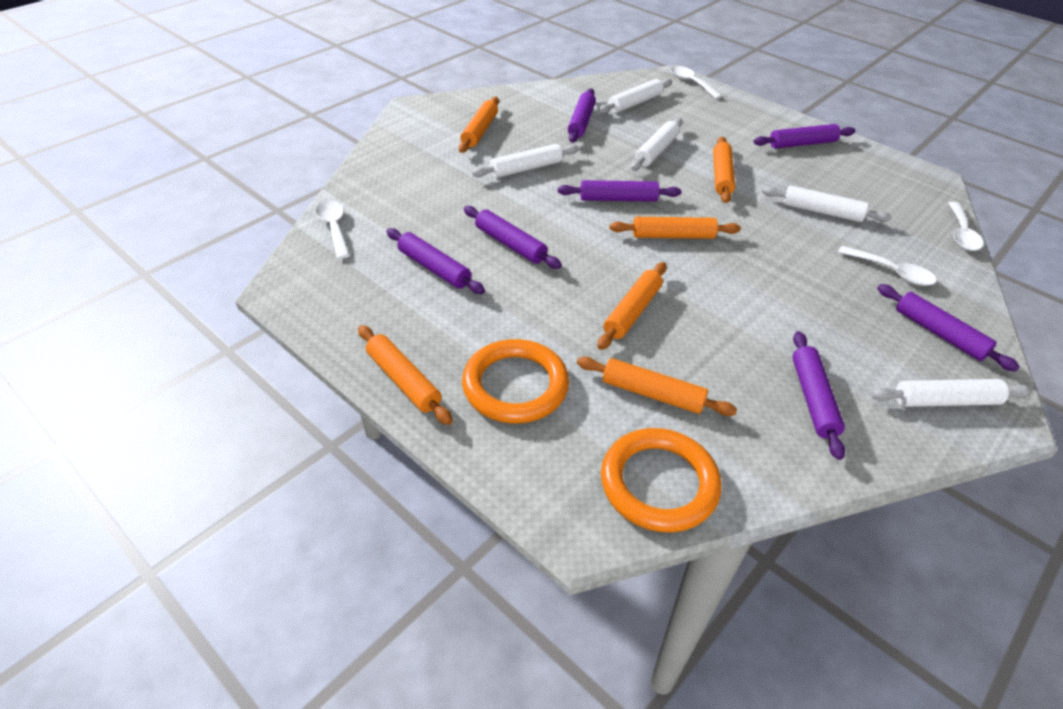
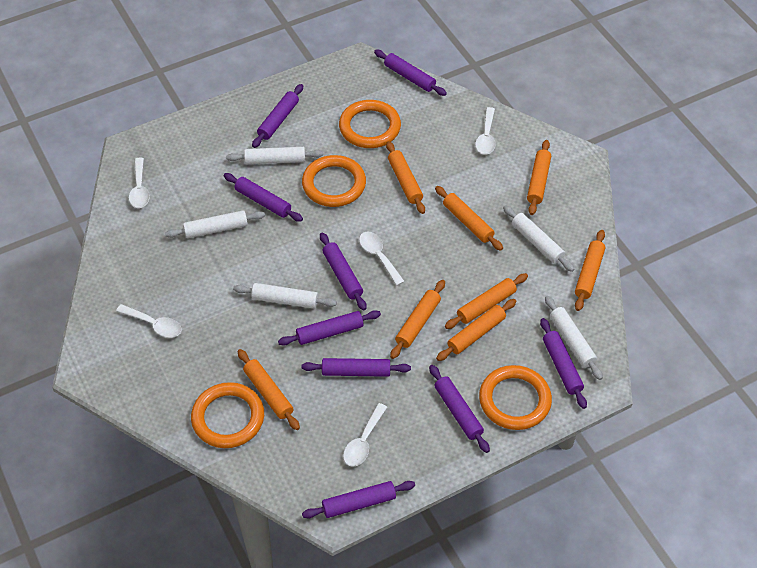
orange ring: [462,339,569,423] [601,428,721,532] = 2 -> [191,382,264,448] [302,155,366,207] [339,100,401,148] [479,365,552,430] = 4
orange rolling pin: [358,325,453,425] [459,97,499,153] [577,357,737,416] [598,262,667,350] [610,217,741,239] [713,137,735,203] = 6 -> [238,349,300,430] [386,141,425,214] [390,280,445,359] [435,186,503,251] [436,299,516,361] [445,273,528,329] [527,140,551,215] [575,230,605,311] = 8
purple rolling pin: [386,228,485,294] [464,206,562,269] [558,180,681,202] [568,88,596,143] [754,124,855,149] [792,331,845,460] [877,284,1020,372] = 7 -> [224,173,303,222] [252,84,303,148] [278,310,381,346] [301,358,411,377] [302,481,415,519] [320,232,366,311] [374,50,447,96] [429,365,490,453] [540,318,587,409] = 9
white spoon: [316,200,350,259] [671,66,722,99] [838,246,937,286] [948,202,983,251] = 4 -> [116,304,182,338] [129,157,150,208] [343,403,387,467] [359,232,405,286] [475,107,496,155] = 5

